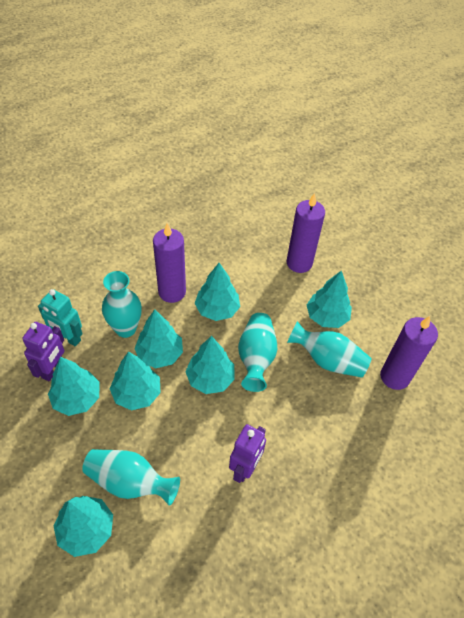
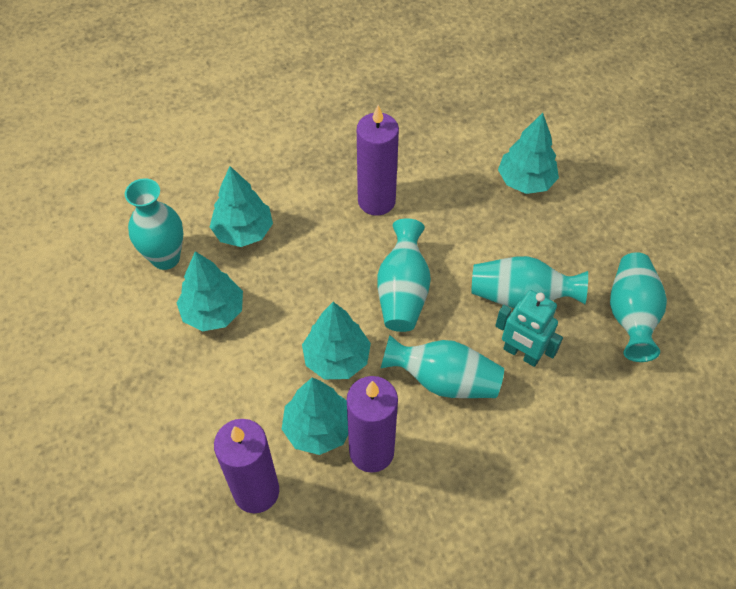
purple robot: [22,322,65,381] [229,424,266,483] = 2 -> none = 0
turquoise tree: [48,357,100,416] [54,496,113,557] [110,351,161,411] [134,309,183,368] [185,336,235,394] [194,263,240,321] [307,270,352,328] = 7 -> [177,251,243,331] [210,166,273,247] [282,377,348,455] [302,302,371,379] [498,113,559,194] = 5
turquoise vase: [82,449,180,506] [102,271,142,338] [238,313,277,392] [287,321,372,378] = 4 -> [125,178,183,270] [377,218,431,332] [380,335,504,398] [472,256,588,308] [610,252,667,362] = 5

